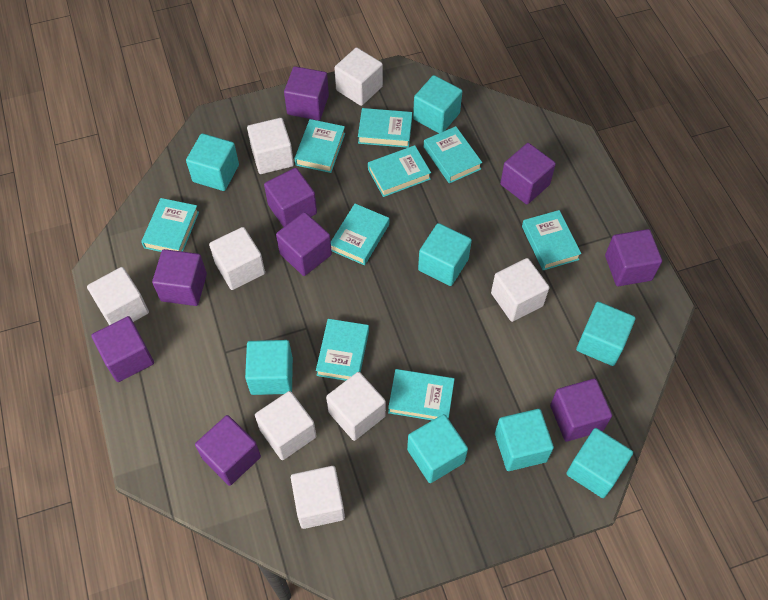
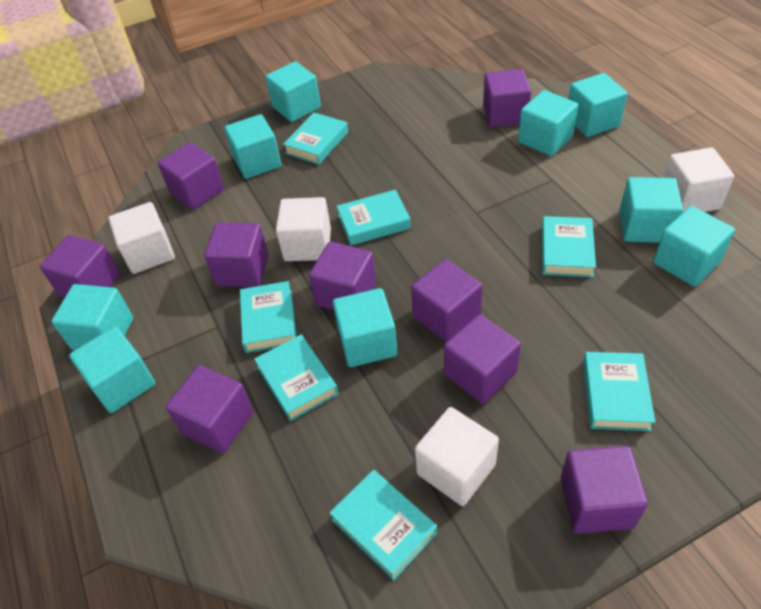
turquoise book: [141,198,199,252] [294,119,345,173] [316,319,369,381] [331,204,389,265] [358,108,412,148] [368,145,431,197] [388,369,454,420] [424,126,482,183] [522,210,581,270] = 9 -> [240,281,296,353] [254,335,339,421] [283,113,348,165] [330,470,437,580] [336,190,411,245] [542,216,596,277] [583,352,655,431] = 7
turquoise cube: [186,133,239,191] [245,340,293,395] [407,414,468,483] [413,75,462,133] [418,223,472,286] [495,409,554,471] [566,428,633,498] [576,302,636,366] = 8 -> [51,284,133,351] [69,326,155,413] [225,114,282,179] [265,61,321,122] [333,288,398,367] [518,90,578,156] [568,73,628,137] [619,177,683,243] [653,206,735,287] = 9
white cube: [87,267,149,325] [209,227,265,290] [247,118,294,174] [255,391,317,460] [291,466,345,529] [326,372,386,441] [334,47,383,106] [491,258,549,322] = 8 -> [108,202,175,274] [276,197,331,261] [415,407,499,506] [663,147,734,213] = 4

